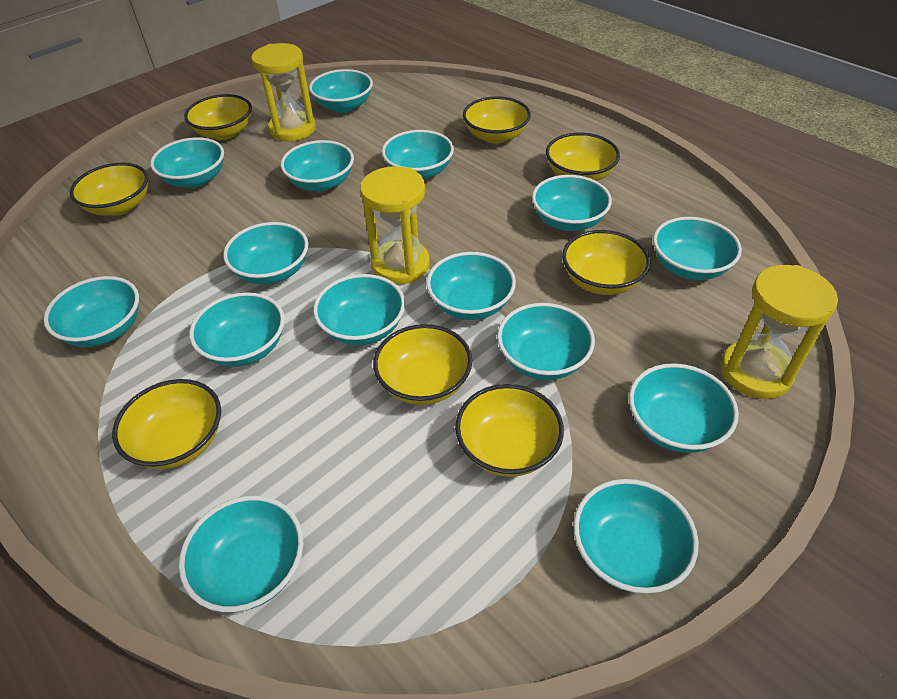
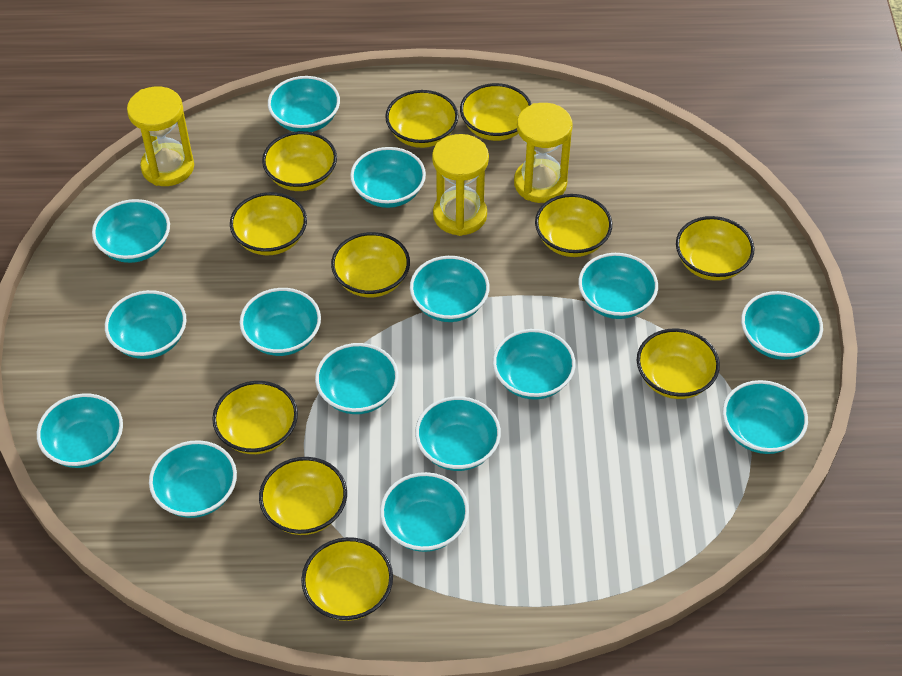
yellow bowl: [70,163,148,216] [112,379,221,469] [184,94,252,140] [373,324,472,405] [455,384,564,477] [463,96,531,143] [546,133,620,181] [562,230,651,295] = 8 -> [212,381,298,454] [230,192,307,255] [259,457,347,535] [262,131,337,191] [301,537,393,621] [331,232,410,297] [385,90,459,148] [460,83,532,141] [535,194,612,257] [637,328,720,399] [676,216,754,281] = 11

